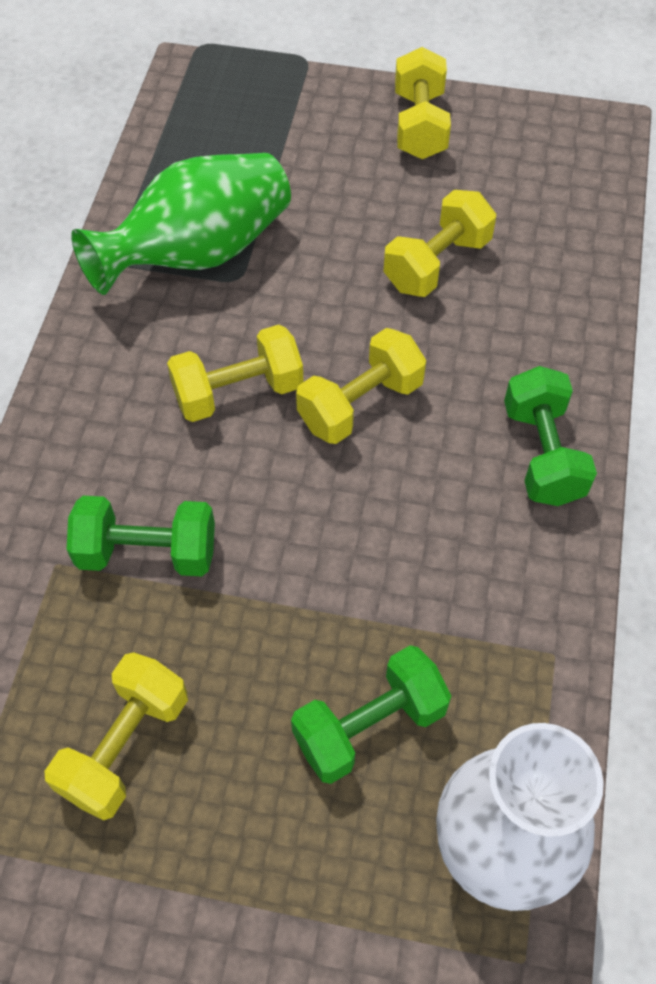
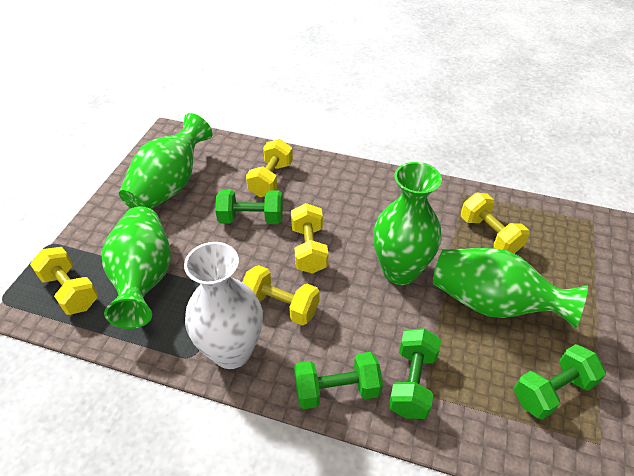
green dumbbell: [67,496,215,576] [291,645,451,784] [504,366,597,506] = 3 -> [215,190,283,224] [294,352,383,409] [388,328,441,419] [514,344,606,420] = 4
green vase: [71,153,291,295] = 1 -> [101,206,171,329] [119,113,213,209] [373,162,442,285] [433,248,588,329] = 4

